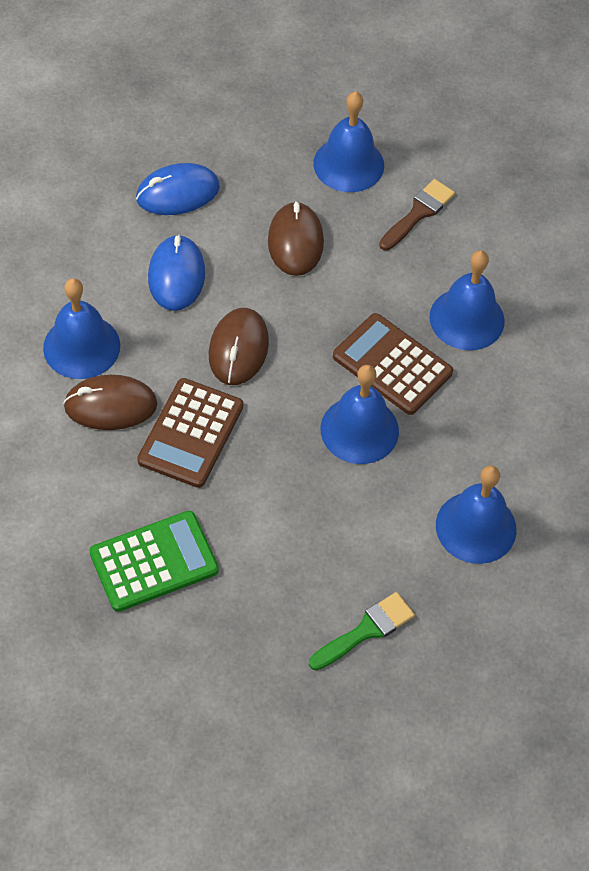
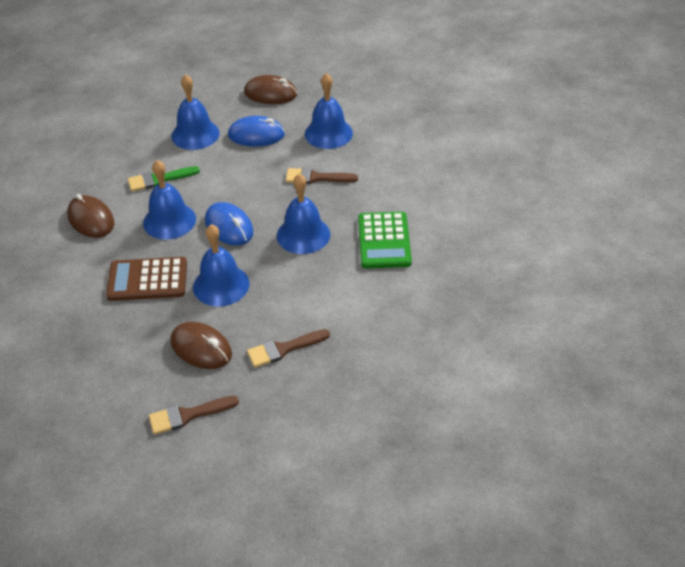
brown brush: [379,179,455,250] = 1 -> [149,396,239,435] [247,329,330,368] [286,168,358,184] = 3
brown calculator: [137,378,243,488] [333,313,453,415] = 2 -> [106,257,187,301] = 1

